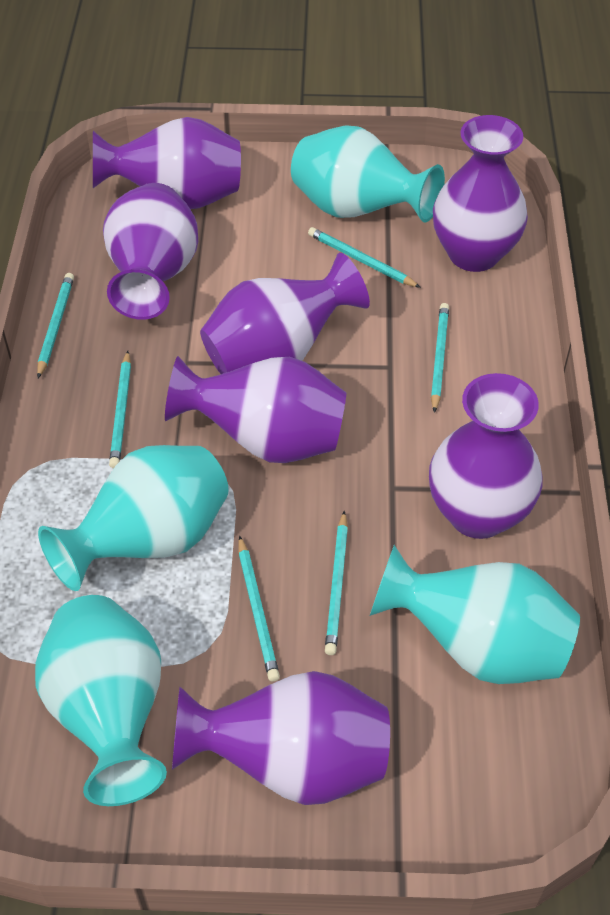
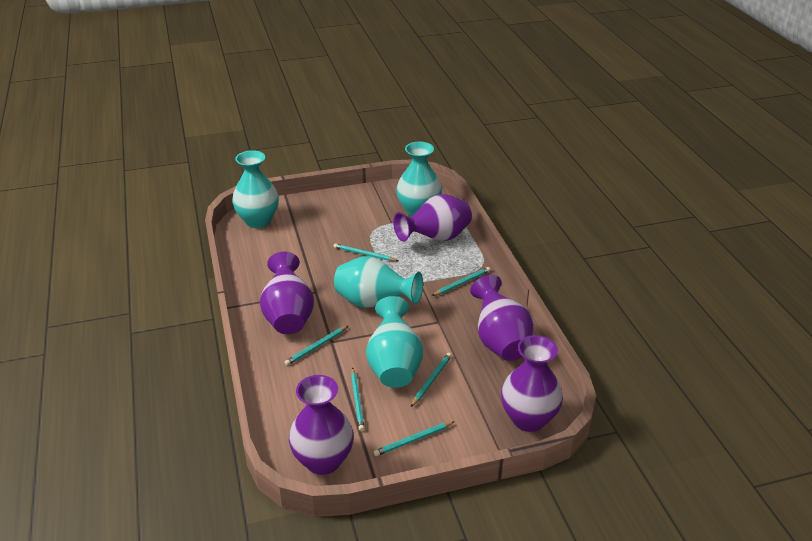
purple vase: [93,117,241,209] [103,183,198,320] [165,356,346,463] [172,671,390,805] [200,253,370,374] [429,373,543,539] [433,115,528,272] = 7 -> [260,252,314,334] [289,375,354,475] [393,194,472,242] [470,275,533,361] [501,335,563,432] = 5

